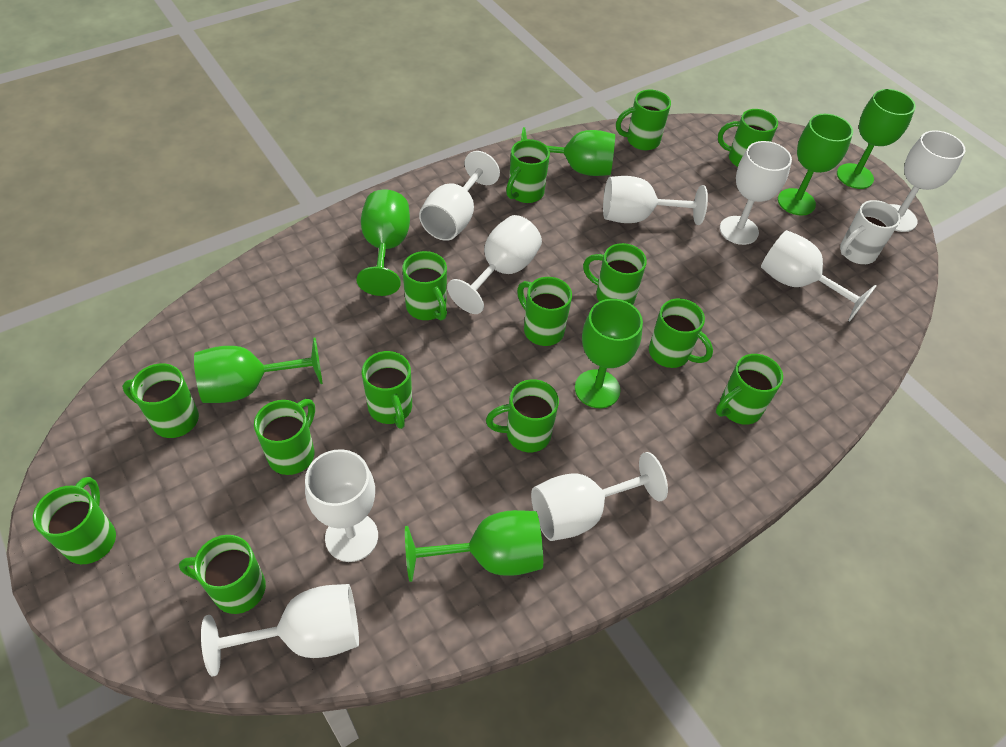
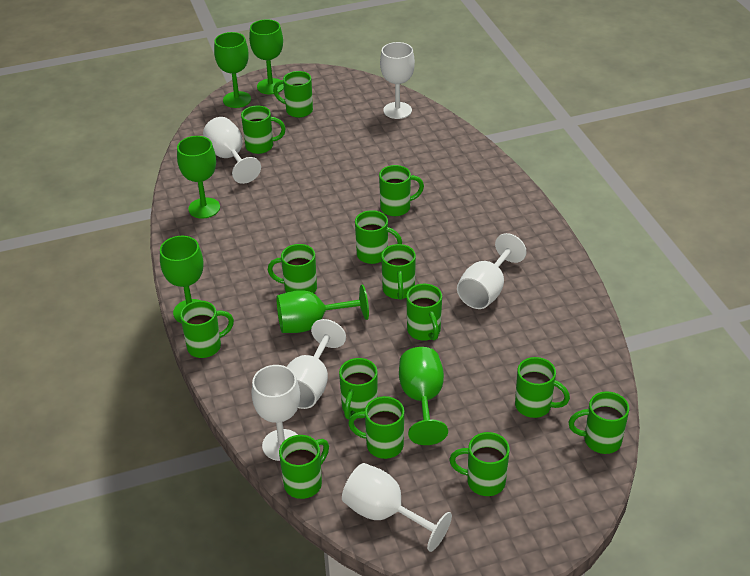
green goblet: [194,337,323,403] [357,189,410,296] [405,510,543,582] [521,127,615,176] [575,299,643,408] [778,114,853,216] [837,89,916,189] = 7 -> [160,236,204,323] [177,136,220,218] [214,32,251,108] [249,19,284,94] [276,284,369,333] [399,347,448,445] = 6
white goblet: [201,584,359,676] [305,449,378,562] [419,151,500,241] [447,215,542,314] [531,452,668,541] [603,176,708,225] [720,141,792,245] [761,230,876,321] [890,130,966,232] = 9 -> [203,117,261,184] [252,365,300,461] [287,319,346,409] [342,463,452,552] [380,42,415,119] [457,233,527,309] = 6
white mug: [840,200,901,264] = 1 -> none = 0

